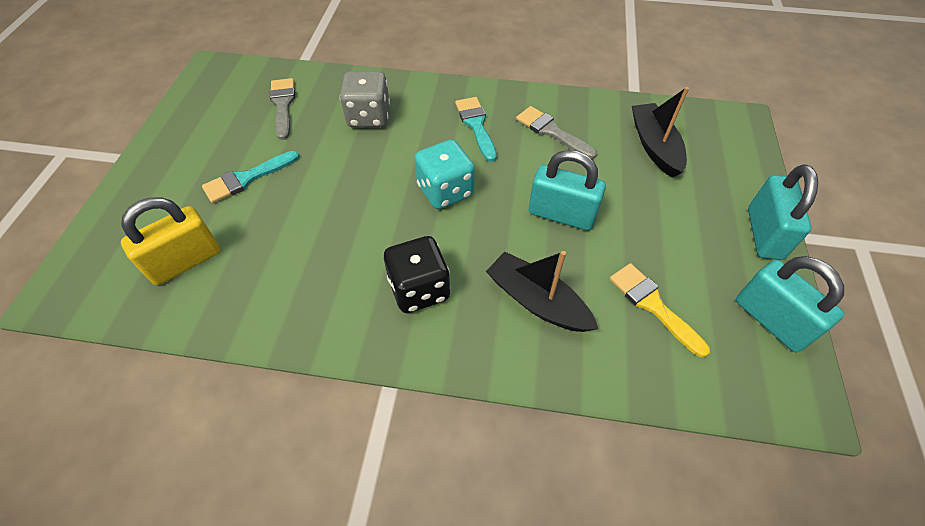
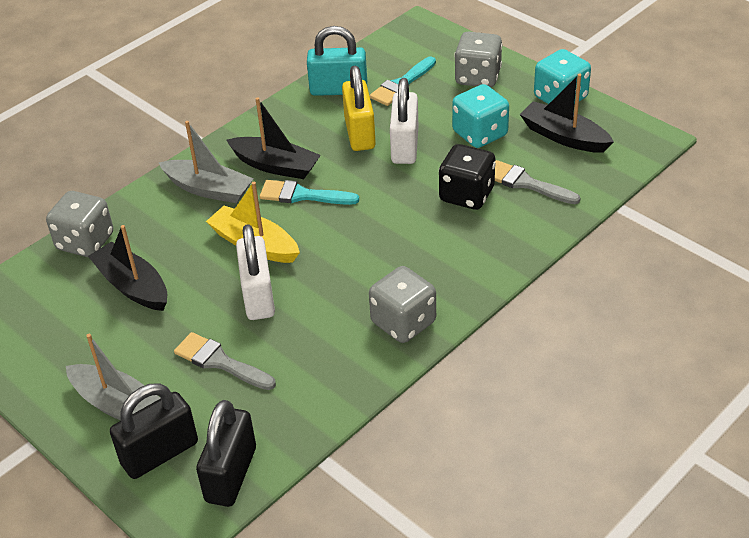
black boat: [486,251,598,332] [632,87,689,178] = 2 -> [88,225,167,311] [226,97,321,179] [520,74,614,153] = 3
black padlock: none = 0 -> [110,383,198,479] [196,400,256,507] = 2
grey boat: none = 0 -> [66,334,161,420] [159,121,254,203] = 2
grey dice: [340,71,390,128] = 1 -> [46,191,113,257] [369,266,436,343] [454,32,503,87] = 3
turquoise dice: [415,140,475,209] = 1 -> [452,84,509,148] [534,49,591,104] = 2
turquoise padlock: [529,150,606,230] [736,256,844,352] [748,164,818,260] = 3 -> [307,26,367,96] = 1
white padlock: none = 0 -> [236,224,275,320] [390,78,418,164] = 2
yellow boat: none = 0 -> [206,182,300,263] = 1
yellow brush: [610,263,710,357] = 1 -> none = 0

